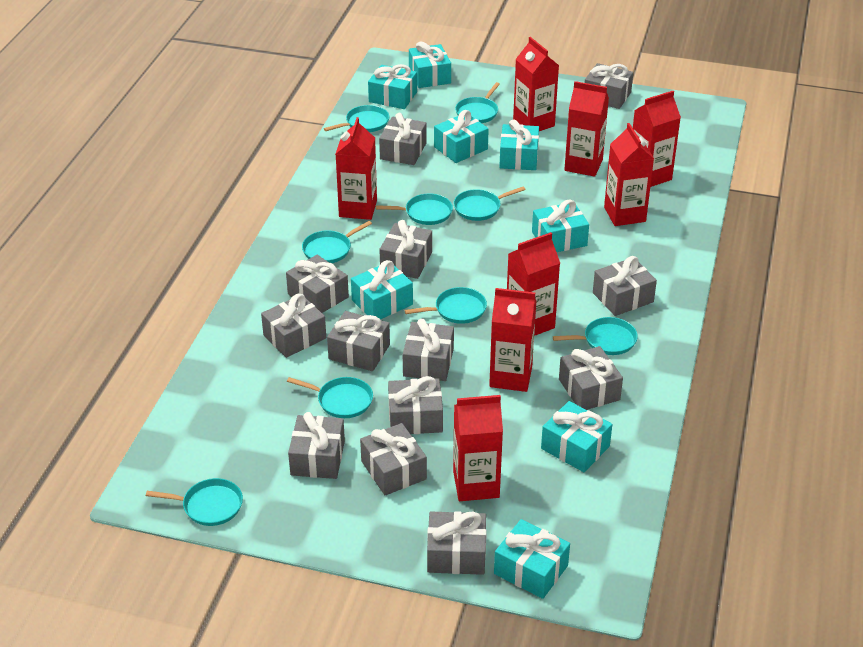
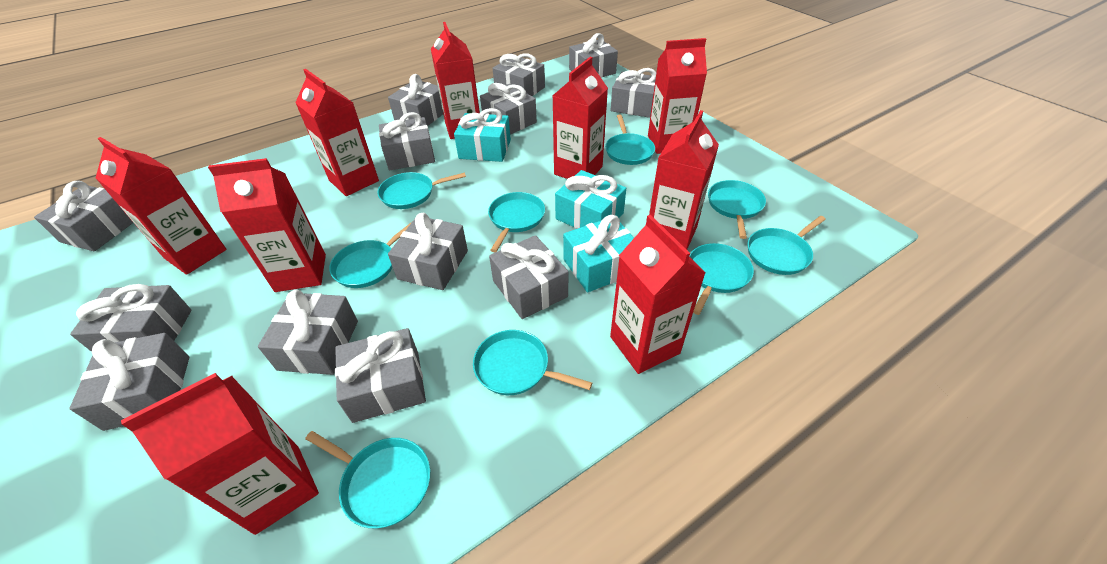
red carton: [336,117,377,220] [453,395,503,501] [489,288,536,392] [507,232,560,336] [513,37,559,131] [564,81,609,177] [604,123,654,226] [633,91,681,187] = 8 -> [96,137,226,275] [121,373,319,535] [208,158,326,292] [295,69,379,196] [431,22,480,139] [552,57,608,179] [610,215,706,374] [648,38,707,154] [649,110,719,250] = 9
turquoise gift: [351,260,413,319] [368,64,417,109] [409,42,451,88] [434,110,489,163] [494,519,570,599] [499,119,539,170] [532,199,589,252] [541,401,612,472] = 8 -> [454,108,511,162] [555,170,626,229] [563,215,634,292] = 3

